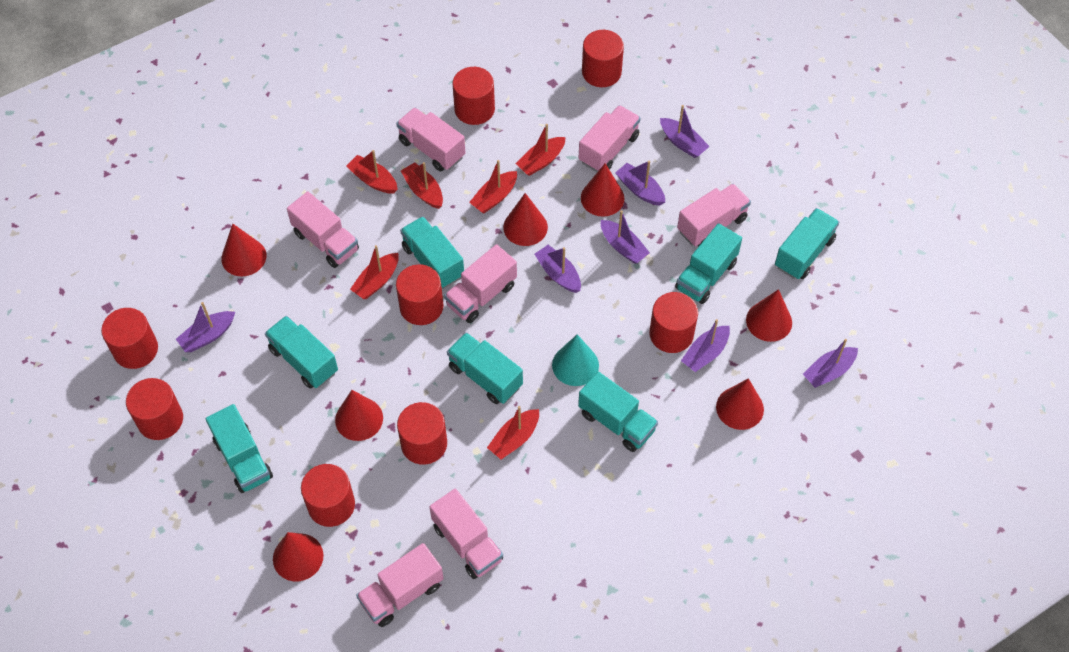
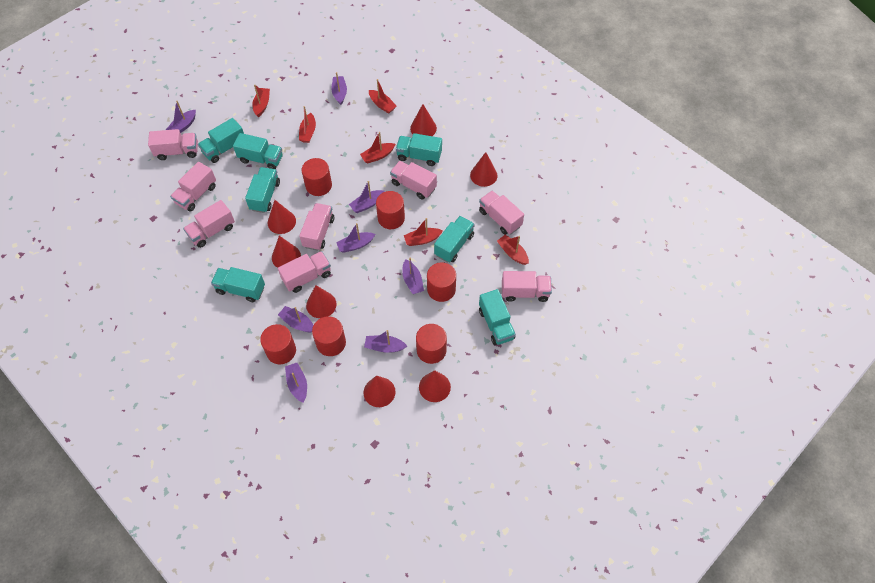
pink truck: [287,191,359,268] [356,543,444,627] [396,108,466,172] [429,489,503,579] [444,244,517,323] [579,105,641,172] [677,184,751,247] = 7 -> [148,129,198,160] [170,162,216,212] [183,200,235,248] [278,251,331,293] [299,203,334,251] [390,161,437,199] [479,191,524,235] [502,271,552,302] = 8
purple boat: [176,302,235,352] [534,245,581,293] [601,210,650,264] [615,161,665,206] [660,105,710,158] [681,319,730,372] [803,339,858,388] = 7 -> [166,100,196,133] [278,306,313,332] [285,363,307,402] [331,72,347,105] [336,223,375,253] [349,181,385,213] [364,330,407,353] [402,258,424,294] = 8
red cylinder: [101,308,158,369] [126,378,183,440] [301,464,355,527] [396,264,444,325] [397,402,447,465] [453,67,495,125] [582,30,624,87] [649,292,698,353] = 8 -> [260,324,296,364] [301,158,332,196] [312,316,346,356] [376,191,405,229] [416,324,447,364] [427,262,456,302] = 6
turquoise cone: [552,334,599,386] = 1 -> none = 0

